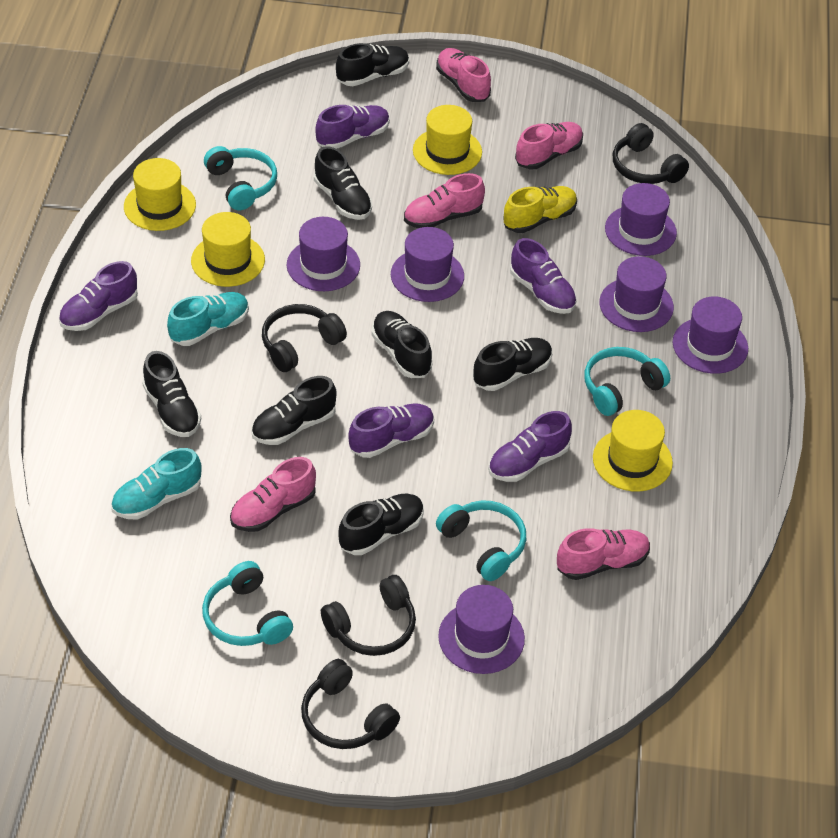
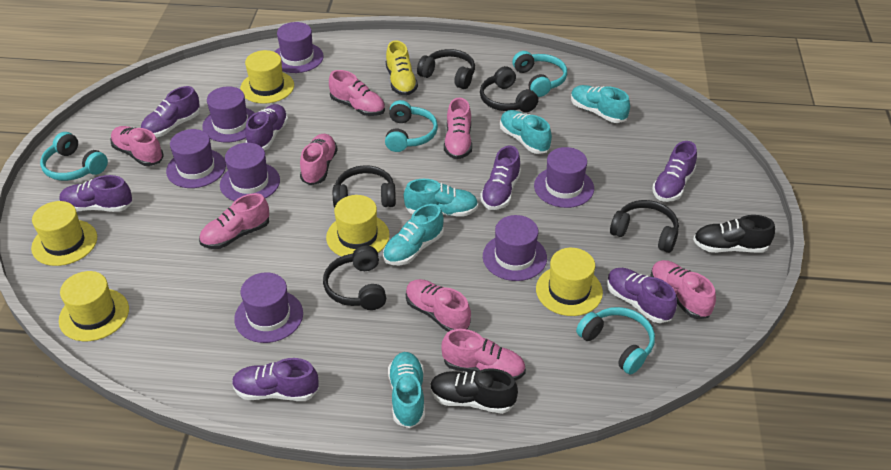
black headphones: [262,304,347,372] [301,659,400,749] [321,575,416,656] [613,123,689,184] = 4 -> [323,246,386,310] [333,165,396,208] [417,49,475,89] [480,66,539,112] [610,200,679,253] = 5
black shoe: [142,351,201,437] [251,376,337,445] [314,146,372,220] [336,43,409,86] [338,494,424,555] [371,311,433,378] [473,338,553,391] = 7 -> [430,368,518,414] [693,215,775,253] = 2
pink shoe: [230,457,316,532] [404,173,485,228] [436,48,491,102] [515,122,583,169] [557,528,650,580] = 5 -> [110,126,164,166] [199,193,269,249] [300,134,338,185] [329,70,385,116] [406,279,471,332] [441,329,526,381] [444,97,472,159] [650,260,716,319] = 8
purple hat: [287,217,360,291] [391,227,464,302] [438,585,525,674] [599,256,674,332] [605,183,677,256] [673,297,748,374] = 6 -> [166,129,226,188] [202,86,255,142] [220,143,280,201] [234,272,303,343] [275,22,324,73] [483,215,547,281] [534,147,594,208] = 7
purple shoe: [59,261,138,331] [315,105,390,149] [348,404,434,458] [488,411,572,482] [510,238,577,314] = 5 -> [60,175,133,212] [141,86,200,137] [232,358,319,401] [245,104,288,150] [480,146,521,210] [607,268,677,323] [652,141,697,202] = 7
turquoise shoe: [111,448,202,519] [167,292,249,346] = 2 -> [383,204,444,265] [388,352,425,428] [404,179,478,217] [500,110,552,154] [571,85,630,123] = 5
yellow hat: [124,158,196,231] [191,212,265,287] [413,105,482,175] [593,410,673,492] = 4 -> [31,201,97,266] [59,271,129,341] [240,50,294,104] [326,195,390,257] [536,248,603,316] = 5

